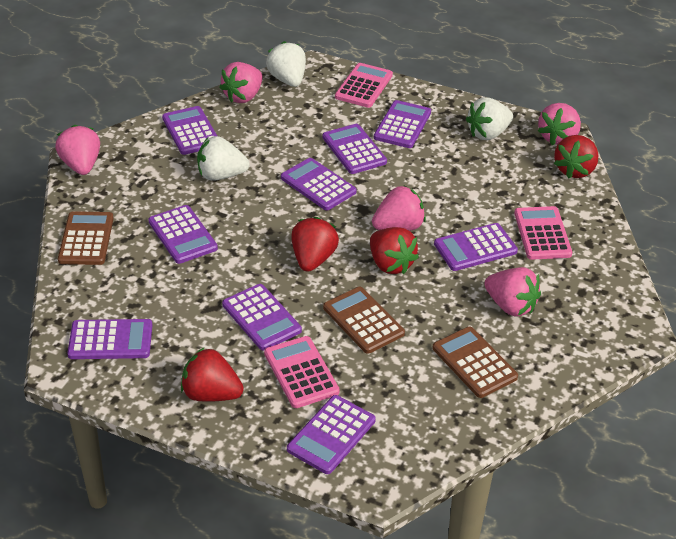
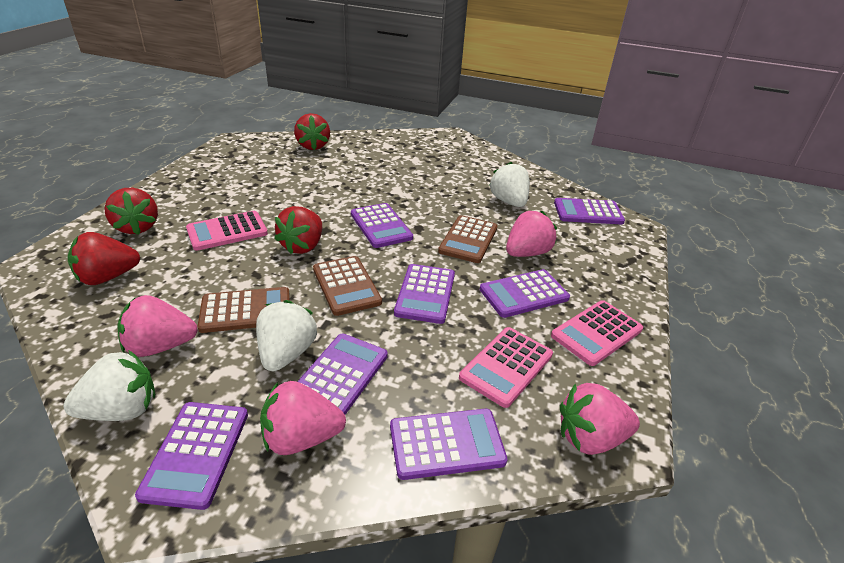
pink strawberry: [55,125,100,175] [219,62,263,103] [372,186,426,231] [484,267,541,317] [538,103,581,145] = 5 -> [117,295,198,357] [260,381,346,455] [506,211,557,257] [560,383,640,455] = 4
purple calculator: [67,319,153,359] [148,205,218,264] [162,106,217,155] [222,284,302,351] [281,158,357,210] [287,395,376,474] [322,124,387,174] [374,100,431,148] [434,223,518,271] = 9 -> [135,402,248,510] [297,333,388,415] [351,203,413,248] [390,409,508,480] [394,264,455,324] [480,269,570,318] [554,198,625,224] = 7

